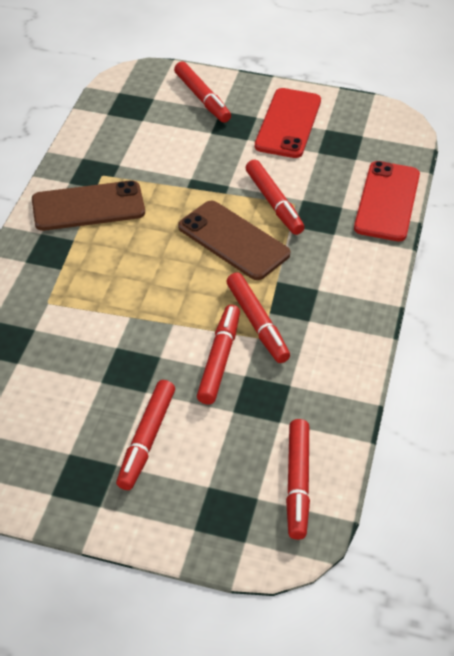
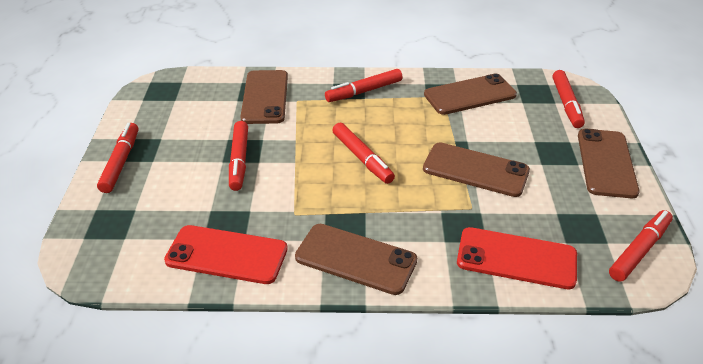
brown phone: [32,180,145,231] [178,201,290,280] = 2 -> [240,70,288,124] [295,224,417,295] [423,143,530,197] [424,73,517,115] [578,129,639,198] = 5

